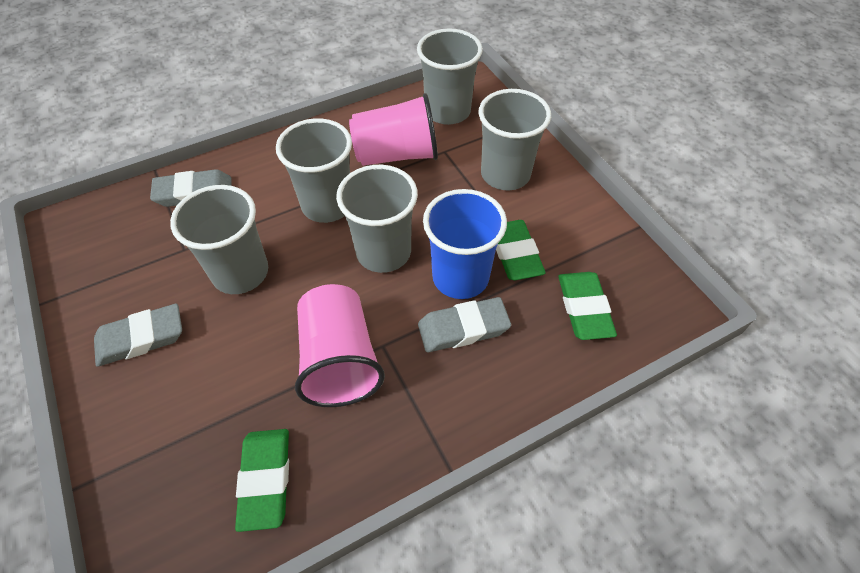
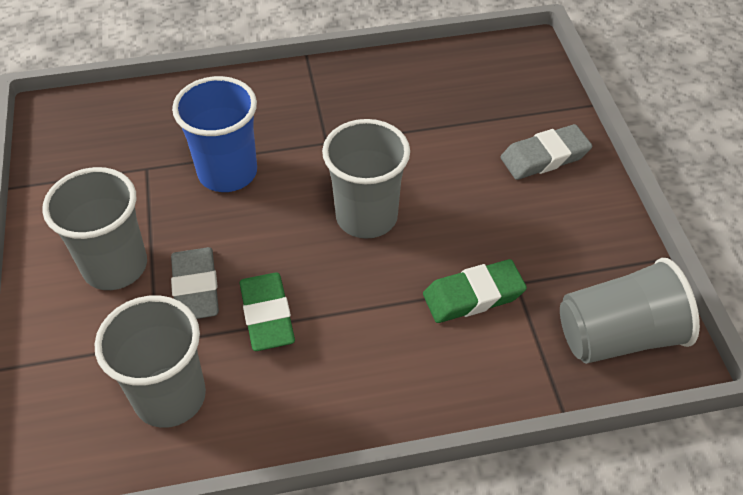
green eraser: [235,429,289,532] [496,220,546,280] [558,272,617,340] = 3 -> [240,272,295,351] [423,259,527,323] = 2
grey cup: [170,185,268,294] [276,118,352,223] [336,165,418,273] [417,28,483,125] [479,89,551,190] = 5 -> [42,167,147,290] [95,295,206,428] [322,119,410,239] [560,258,700,364] = 4
grey eraser: [94,304,182,367] [150,169,232,207] [418,297,511,352] = 3 -> [171,247,219,319] [501,124,592,180] = 2
pink cup: [295,284,385,407] [349,93,438,166] = 2 -> none = 0

